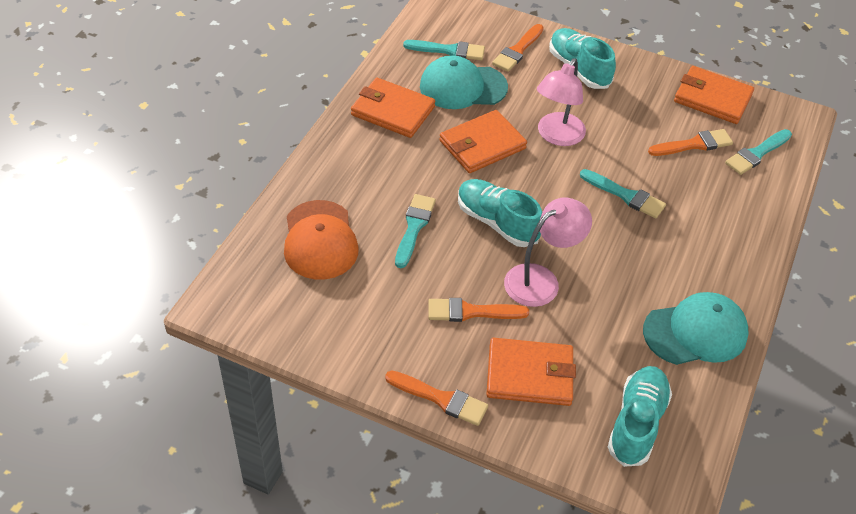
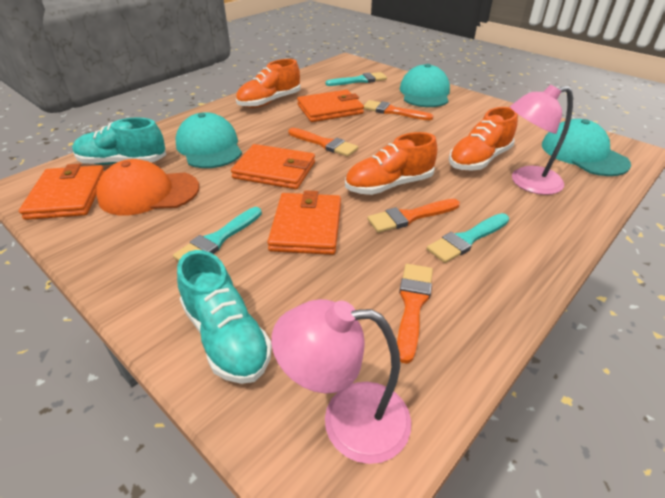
orange shoe: none = 0 -> [236,59,301,108] [345,132,437,195] [449,107,518,171] = 3
turquoise brush: [395,194,436,268] [403,40,485,60] [580,169,666,219] [725,129,792,175] = 4 -> [173,207,262,261] [325,72,387,86] [427,213,509,263] = 3
turquoise cap: [420,55,508,109] [643,292,749,365] = 2 -> [175,112,242,168] [400,64,450,107] [542,119,631,176] = 3
turquoise shoe: [458,179,542,247] [549,28,616,89] [608,366,672,467] = 3 -> [72,117,166,165] [177,250,272,384] = 2

